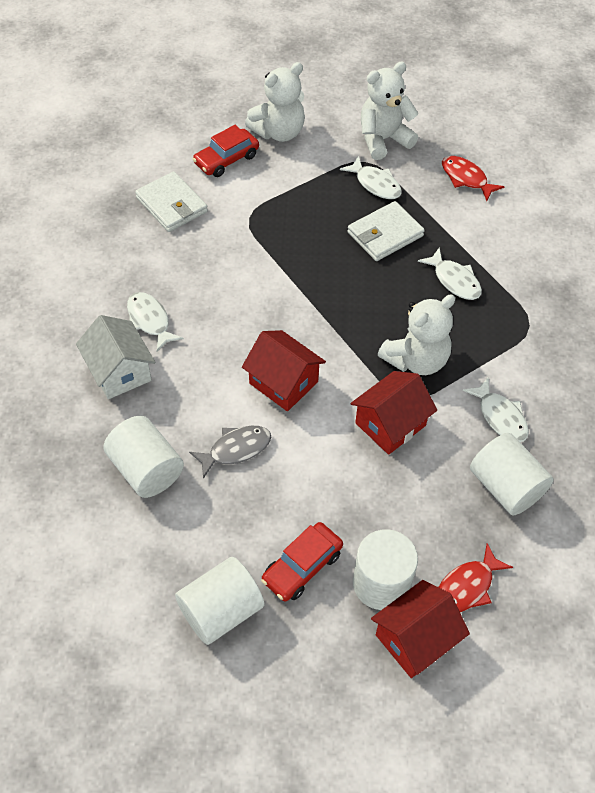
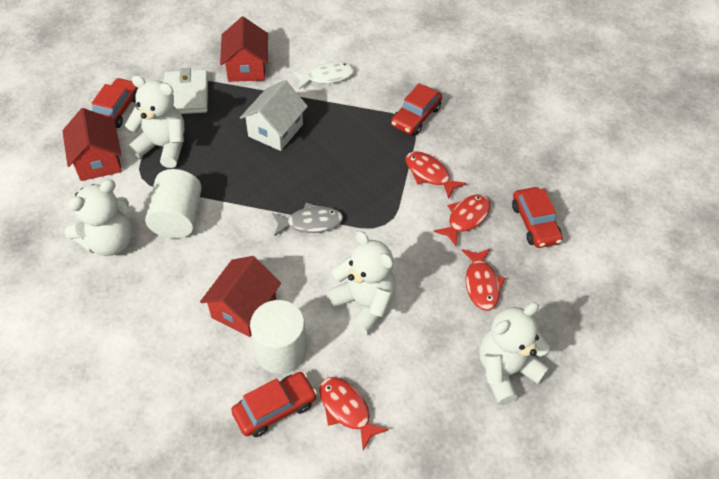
red car: [193,125,259,177] [261,522,343,602] = 2 -> [92,78,138,128] [231,372,317,437] [391,83,442,135] [512,187,563,248] = 4
red fish: [439,543,513,612] [442,156,504,201] = 2 -> [319,377,389,450] [406,151,466,199] [434,195,491,246] [462,248,505,311] = 4
white cylinder: [103,416,184,498] [175,557,264,645] [353,529,418,610] [470,433,554,516] = 4 -> [145,169,202,238] [250,300,307,374] = 2
white fish: [127,292,184,352] [340,156,402,199] [418,247,482,300] [463,377,529,442] = 4 -> [293,61,354,90] = 1
white teddy bear: [245,62,305,142] [361,62,419,160] [378,294,455,375] = 3 -> [64,179,132,256] [125,75,185,168] [326,231,396,335] [479,302,550,405] = 4
white wallet: [135,171,208,232] [348,201,425,261] = 2 -> [164,68,208,114] = 1

